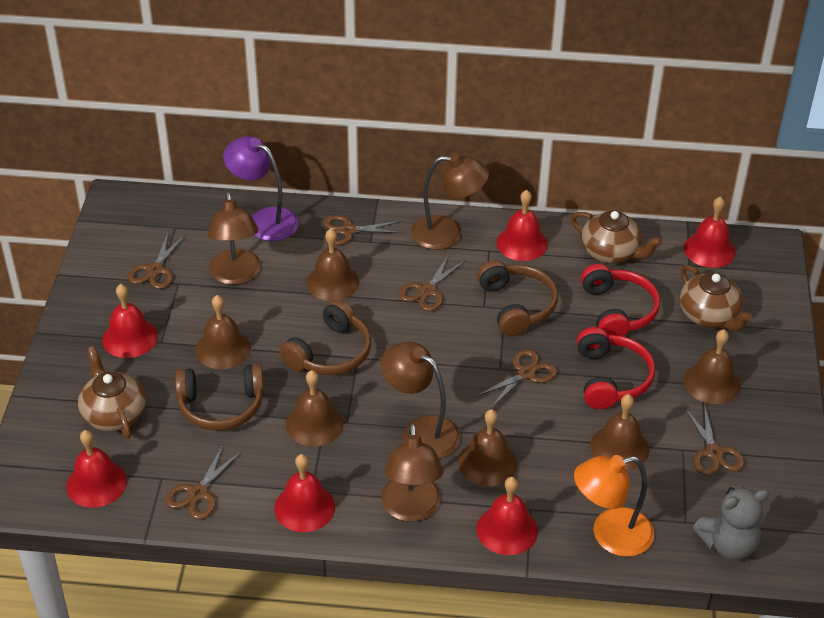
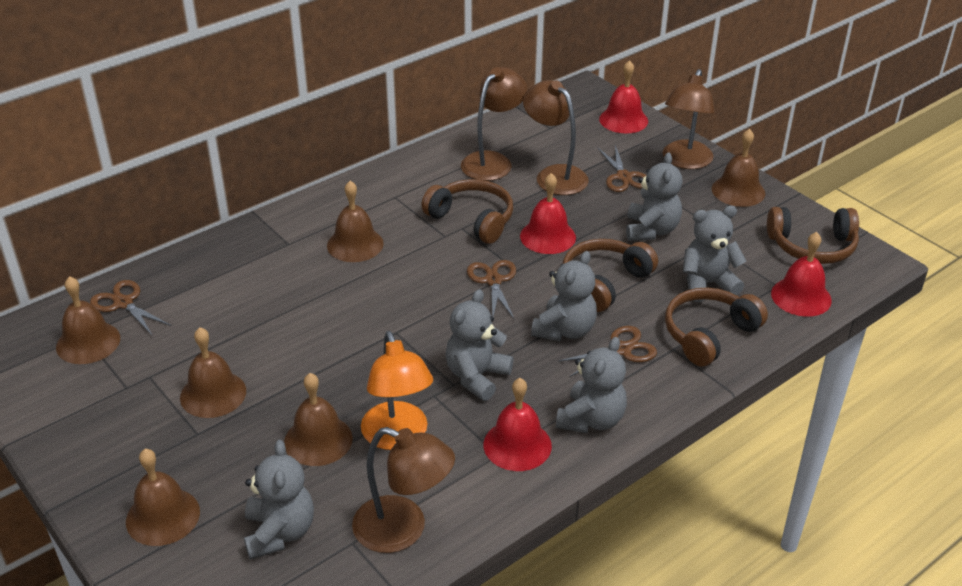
brown headphones: [175,364,264,430] [280,300,371,375] [477,260,558,336] = 3 -> [421,179,513,244] [562,239,658,312] [665,288,768,366] [767,207,859,264] = 4
brown scissors: [128,233,186,289] [165,445,241,519] [323,215,403,246] [399,255,465,311] [476,349,557,408] [684,403,744,476] = 6 -> [90,280,171,336] [467,260,516,320] [558,326,657,377] [597,145,647,192] = 4
brown teapot: [78,346,146,438] [571,210,662,263] [680,265,752,331] = 3 -> none = 0
grey teddy bear: [693,487,769,560] = 1 -> [244,440,314,559] [445,289,514,401] [531,251,597,341] [556,337,627,433] [626,152,683,241] [683,206,746,302] = 6
purple lamp: [223,136,299,241] = 1 -> none = 0
red bell: [66,430,127,508] [102,284,158,358] [274,454,335,532] [477,477,538,555] [496,190,548,261] [684,196,736,268] = 6 -> [483,378,552,471] [520,173,576,254] [599,60,648,133] [771,232,832,317] = 4
red headphones: [577,327,655,409] [581,264,660,337] = 2 -> none = 0

